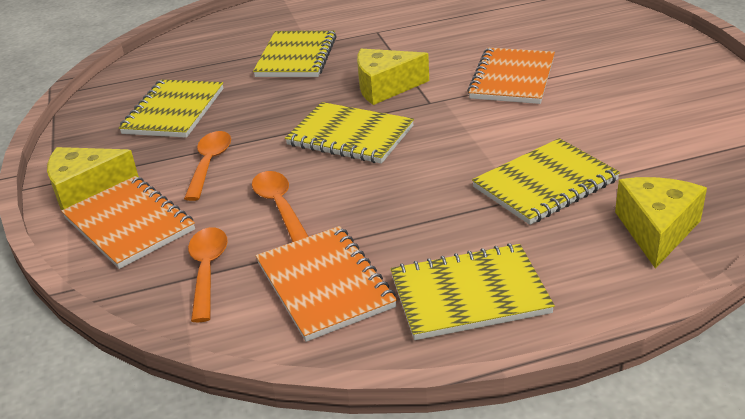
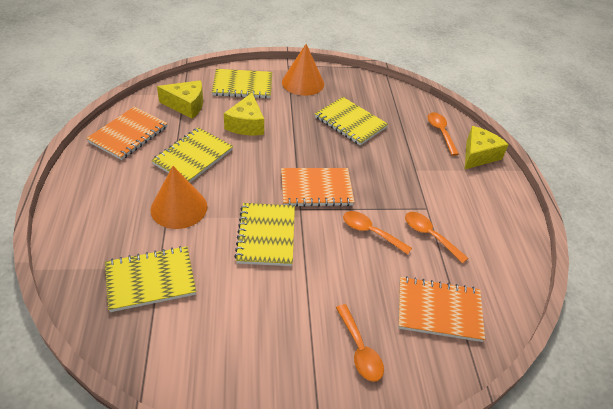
orange cone: none = 0 -> [151,166,207,229] [282,44,324,96] = 2
orange spoon: [184,131,231,201] [188,227,228,322] [252,171,309,242] = 3 -> [336,304,384,382] [343,211,412,255] [405,212,468,264] [428,112,459,156] = 4

